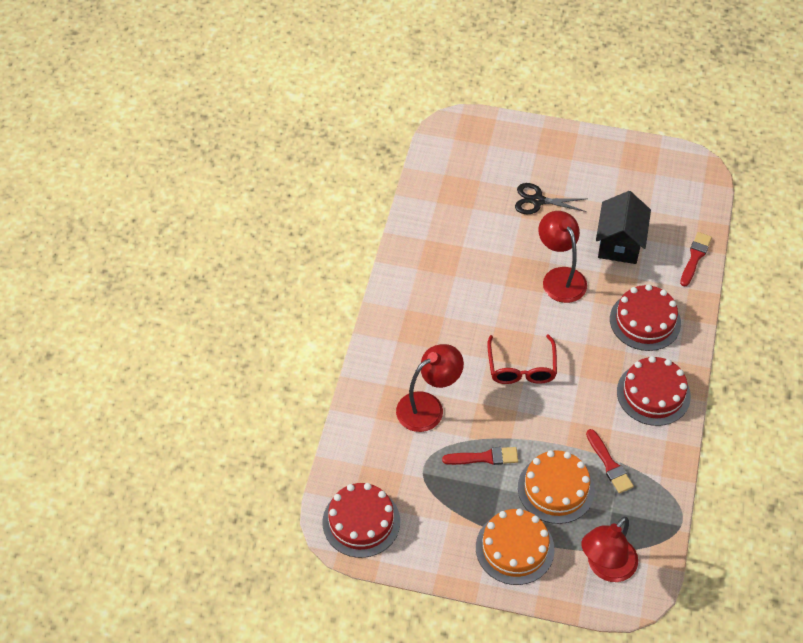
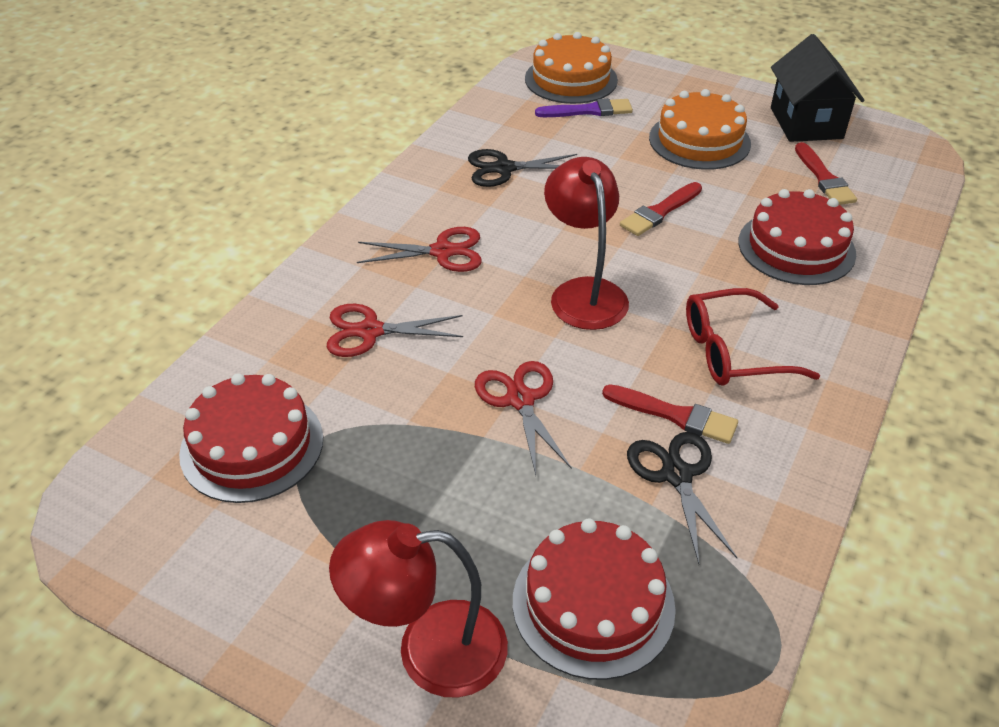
black scissors: [515,183,587,214] = 1 -> [468,149,577,187] [627,432,737,564] = 2
purple brush: none = 0 -> [535,98,633,117] = 1
red lamp: [396,344,464,432] [538,211,587,303] [581,517,638,582] = 3 -> [329,520,508,698] [544,157,629,330] = 2
red scissors: none = 0 -> [327,304,463,357] [357,227,482,272] [475,361,572,475] = 3

